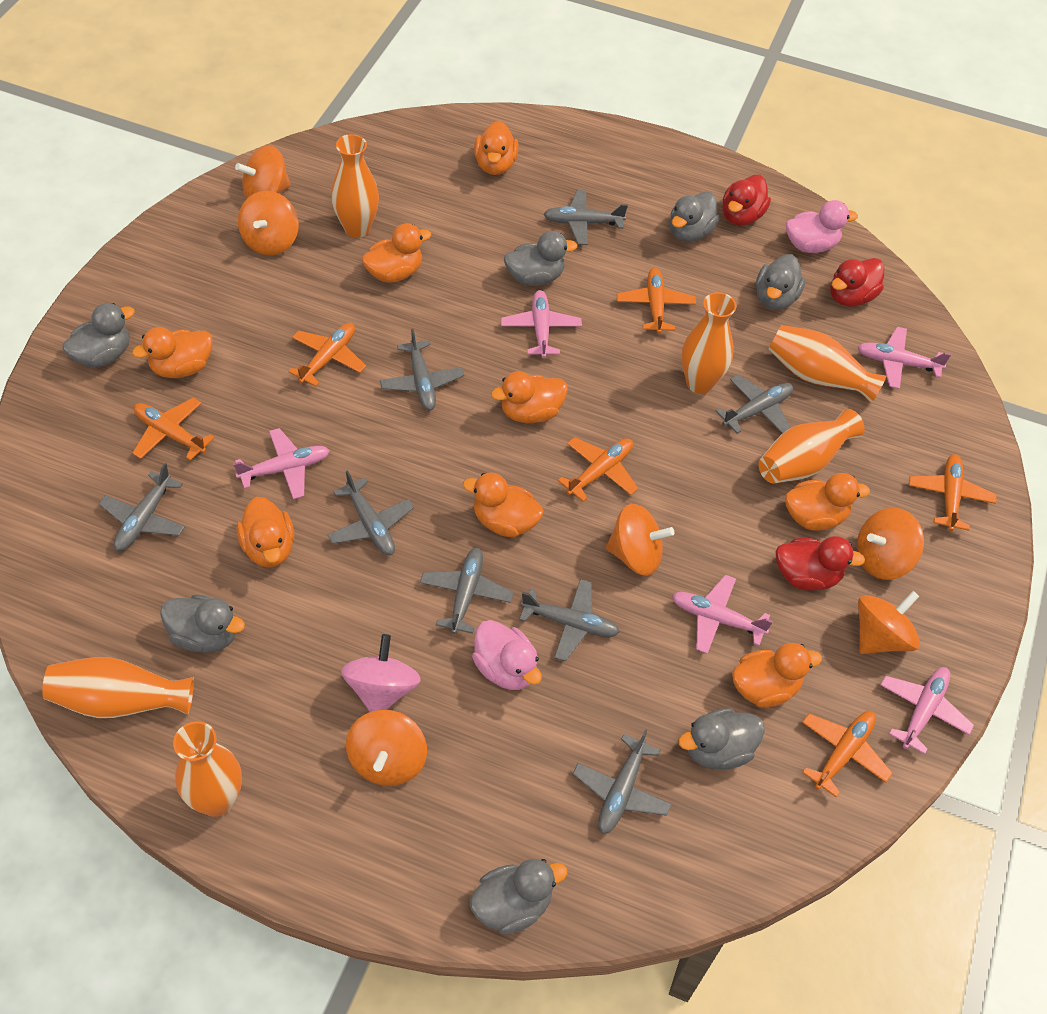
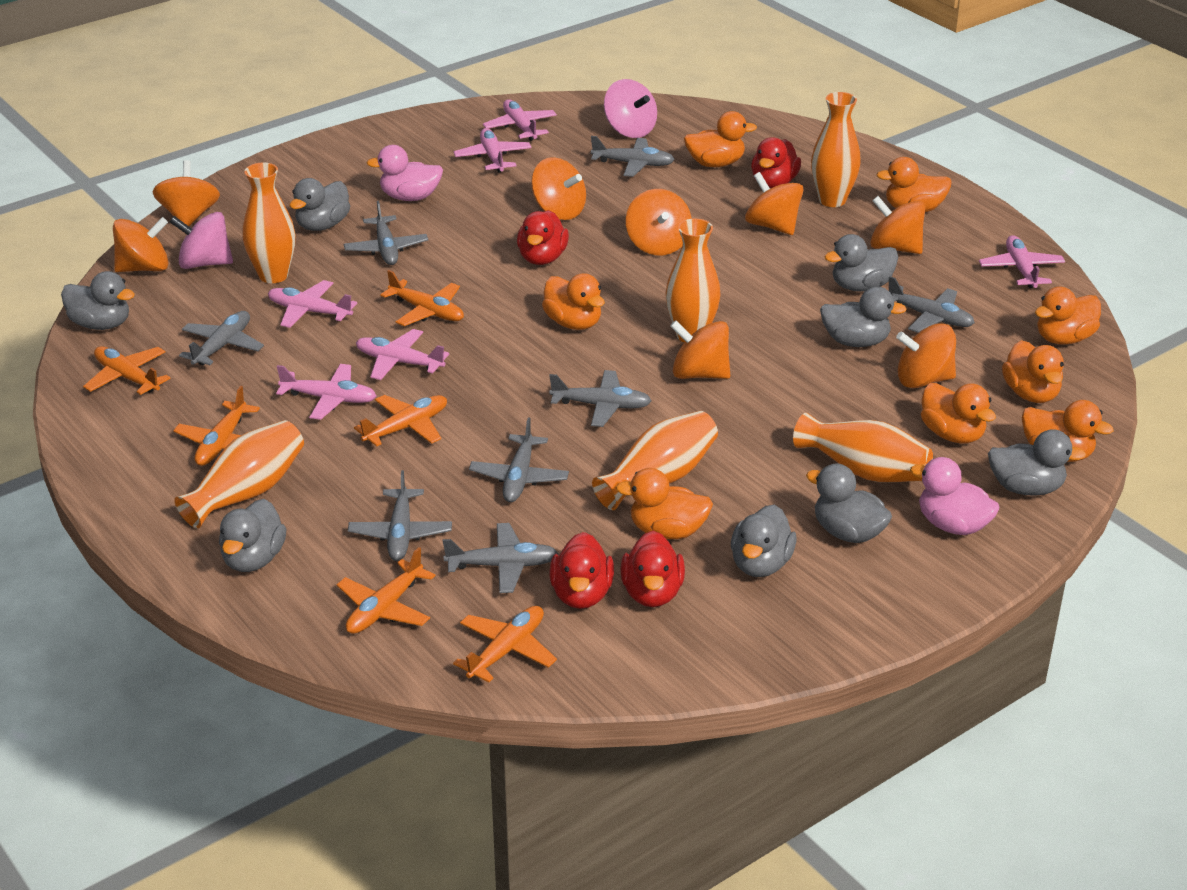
grey duck: [62,303,135,368] [160,594,245,652] [470,859,568,935] [504,231,577,286] [669,191,720,242] [678,708,765,770] [756,254,806,310] = 7 -> [61,271,135,330] [219,499,286,572] [290,178,350,231] [731,505,796,577] [806,463,892,543] [820,287,907,347] [824,234,898,291] [988,429,1086,496] = 8
orange spinning top: [235,145,291,199] [238,191,299,255] [346,710,427,786] [606,504,674,576] [857,508,924,580] [858,591,920,654] = 6 -> [113,217,169,272] [152,160,220,226] [531,157,586,220] [626,189,692,255] [670,320,730,379] [745,172,804,235] [870,196,925,254] [896,323,956,388] = 8
pink plane: [233,428,330,499] [501,290,582,358] [672,575,773,654] [857,327,951,389] [880,667,974,754] = 5 -> [268,280,357,328] [276,364,376,420] [356,329,449,380] [454,128,532,173] [483,99,557,141] [979,235,1065,288] = 6
pink spinning top: [341,634,421,712] = 1 -> [170,212,233,269] [604,79,657,138] = 2
red duck: [723,175,771,226] [776,536,865,591] [830,258,884,307] = 3 -> [517,210,569,265] [550,532,614,609] [620,531,685,607] [751,137,801,188] = 4

